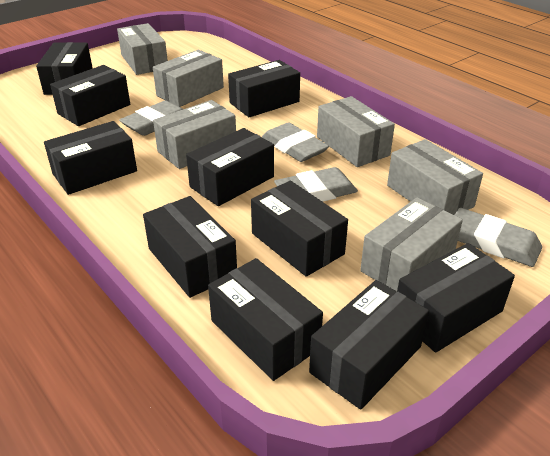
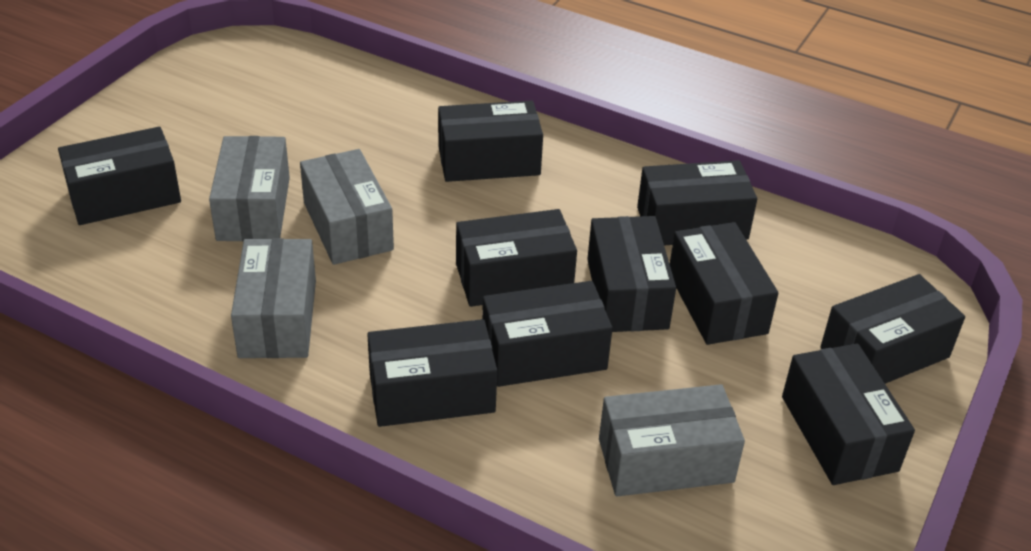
grey box: [117,23,168,75] [153,50,224,107] [153,100,236,169] [317,96,395,167] [360,197,463,291] [387,139,483,215] = 6 -> [209,136,290,241] [231,238,316,358] [300,149,394,265] [599,384,745,496] = 4
grey eraser: [119,100,183,136] [262,122,329,162] [274,167,358,202] [455,208,542,267] = 4 -> none = 0

